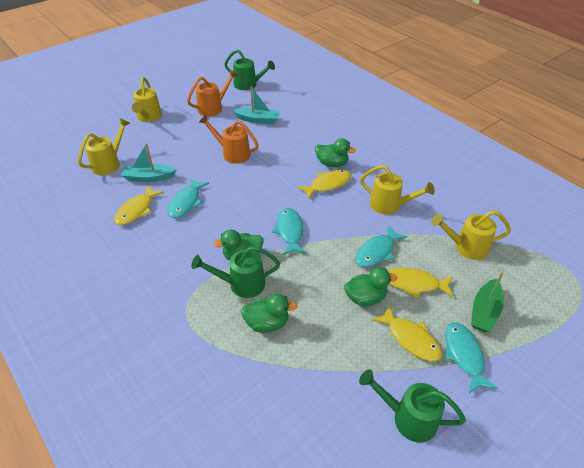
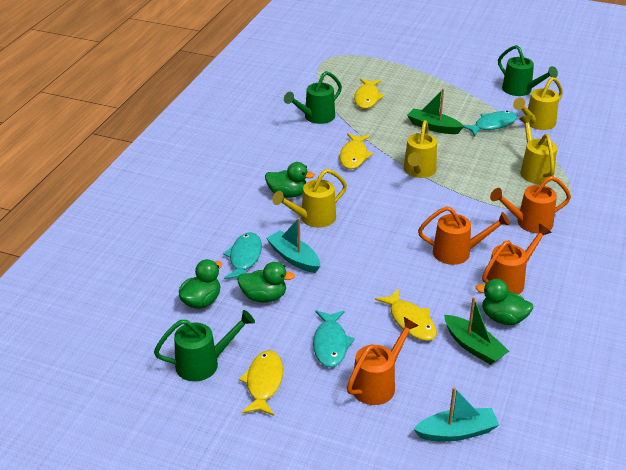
green boat: [471,272,504,332] = 1 -> [407,89,464,134] [444,297,509,365] = 2
orange watering can: [187,70,238,117] [199,115,259,164] = 2 -> [347,317,419,405] [418,206,510,265] [482,224,552,294] [490,176,571,233] = 4
turquoise fish: [168,178,209,218] [272,208,307,255] [355,225,407,267] [445,322,498,393] = 4 -> [223,232,262,279] [313,310,355,367] [463,111,517,137] = 3

